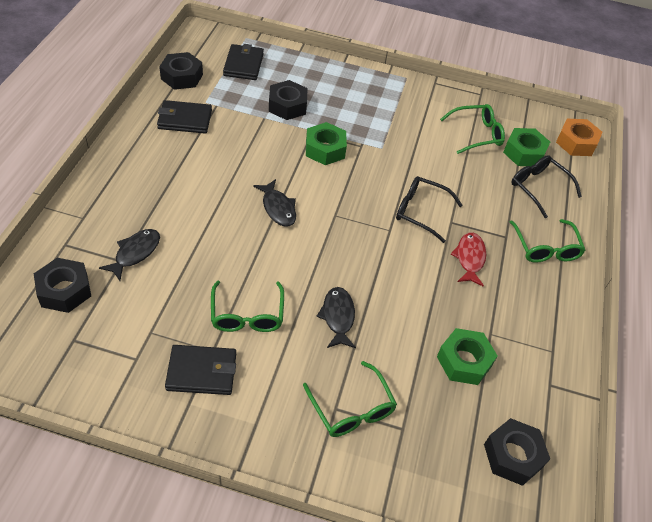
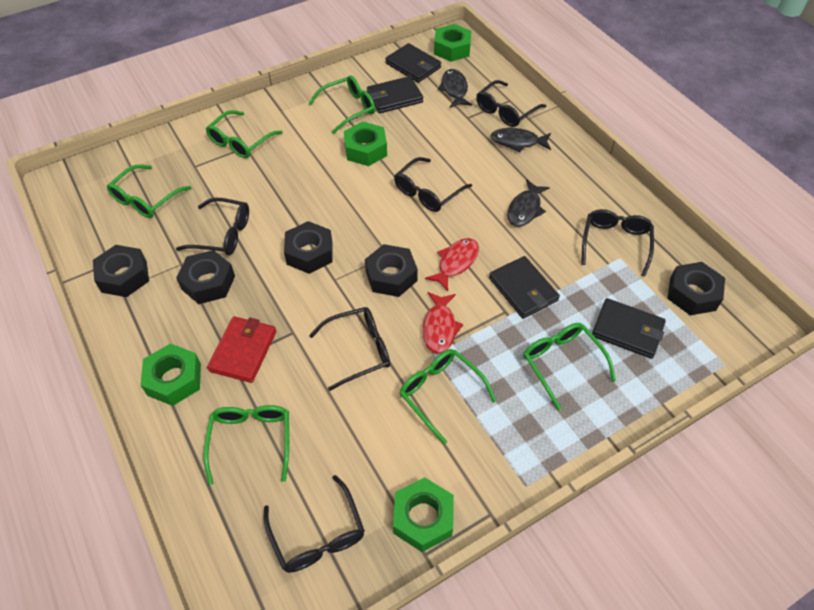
black glasses: [396,176,463,243] [511,155,582,218] = 2 -> [176,198,249,255] [264,475,365,573] [309,307,390,391] [394,157,472,212] [476,80,546,127] [581,209,654,277] = 6
black nut: [34,258,91,313] [159,52,203,90] [269,80,308,120] [484,418,550,486] = 4 -> [93,245,149,297] [176,250,235,304] [284,221,332,274] [365,244,418,297] [667,262,725,316] = 5
black wallet: [157,100,212,134] [165,345,236,395] [223,44,264,80] = 3 -> [367,76,423,113] [385,43,441,83] [489,256,560,319] [592,298,666,359] = 4
green glasses: [211,281,284,332] [303,361,397,437] [440,104,505,154] [510,219,586,263] = 4 -> [107,165,191,218] [203,405,289,485] [206,110,283,158] [308,75,375,134] [400,349,496,444] [523,323,616,410] = 6
green nut: [306,122,347,165] [437,328,498,385] [503,128,550,166] = 3 -> [141,343,201,406] [344,121,387,166] [393,478,454,552] [434,24,471,62] = 4
orange nut: [556,119,603,156] = 1 -> none = 0
red fish: [451,232,486,287] = 1 -> [423,292,463,354] [425,238,479,291] = 2
red wallet: none = 0 -> [207,316,276,383] = 1

